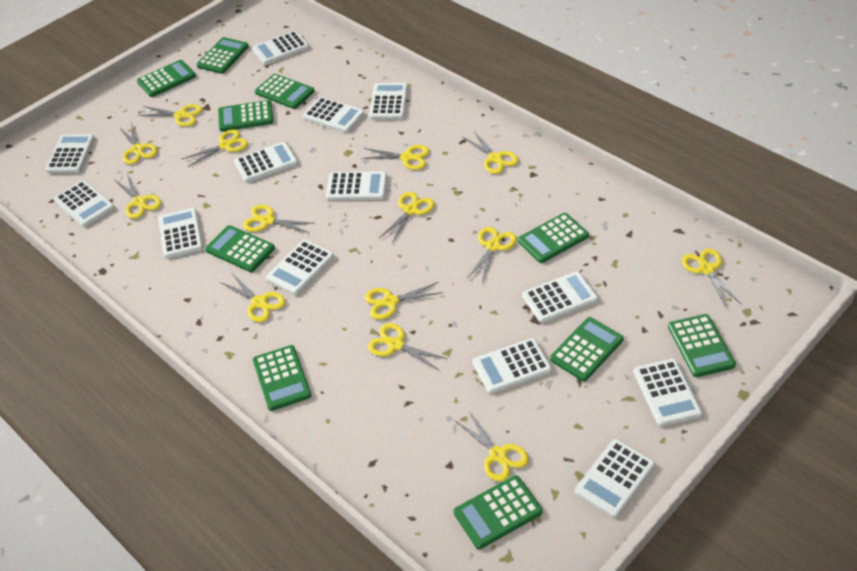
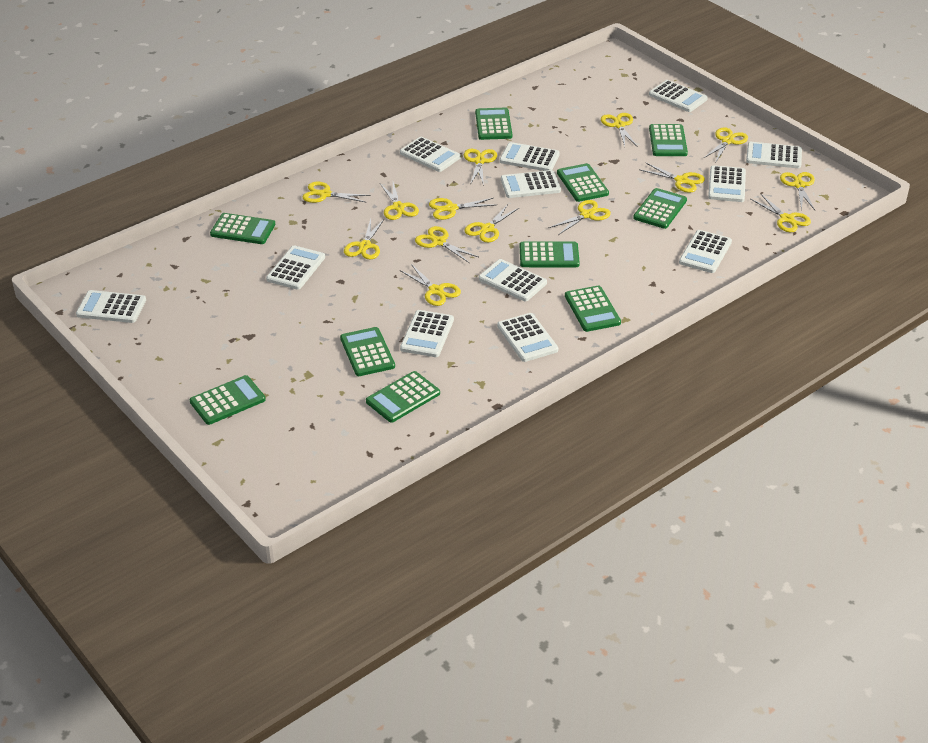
white calculator: [45,134,95,173] [54,180,115,227] [158,208,203,259] [234,142,298,183] [252,31,309,65] [266,240,334,295] [303,97,365,133] [326,171,387,200] [369,83,408,119] [473,338,552,394] [522,271,598,323] [575,439,655,518] [633,359,702,427] = 13 -> [76,290,146,323] [266,245,325,290] [400,137,461,172] [400,310,454,357] [479,259,547,301] [497,313,558,362] [500,142,560,171] [501,170,561,198] [649,80,708,112] [679,230,732,273] [708,165,746,202] [746,142,802,168] = 12

